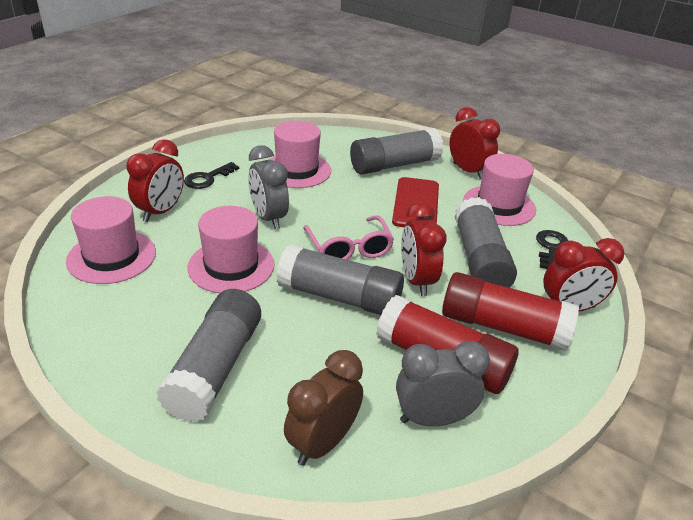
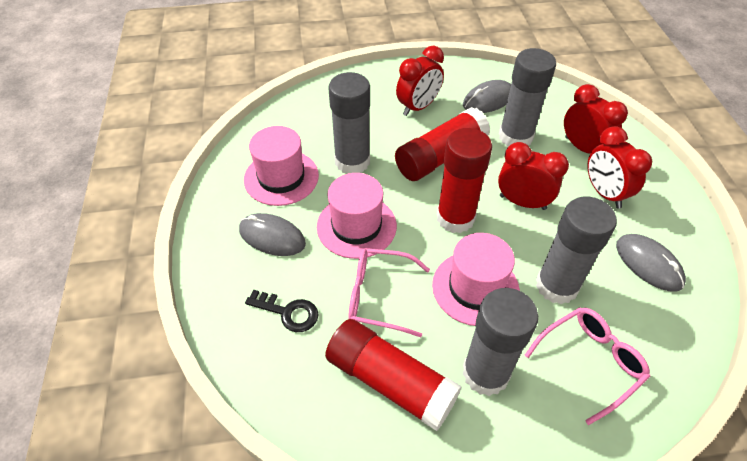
black key: [184,162,239,189] [536,230,568,269] = 2 -> [245,290,318,332] = 1
brown clock: [284,350,363,466] = 1 -> none = 0
grey clock: [248,145,289,229] [396,341,490,426] = 2 -> none = 0
grey mouse: none = 0 -> [239,213,306,256] [463,80,511,113] [616,234,686,292] = 3
pink glasses: [303,215,394,260] = 1 -> [348,248,430,337] [525,307,650,425] = 2
pink hat: [66,196,156,284] [188,206,275,293] [269,121,331,188] [463,154,536,226] = 4 -> [244,126,319,206] [317,173,397,259] [432,233,520,326] = 3
red glue stick: [376,295,519,394] [442,272,579,351] = 2 -> [325,319,462,431] [395,107,490,181] [437,128,492,233] = 3
red phone: [392,177,439,227] = 1 -> none = 0

